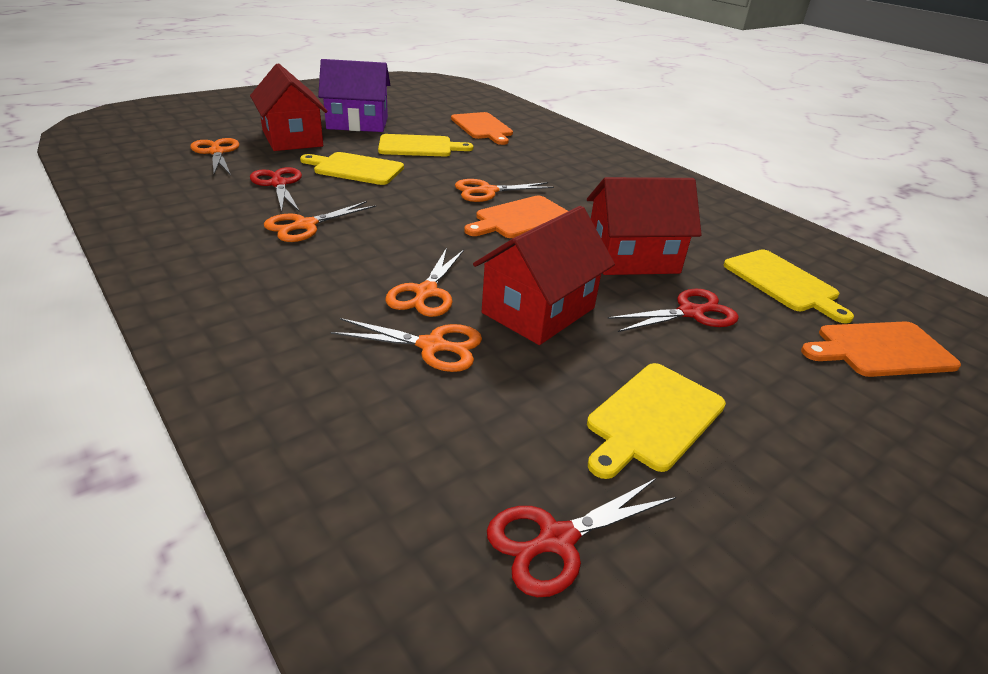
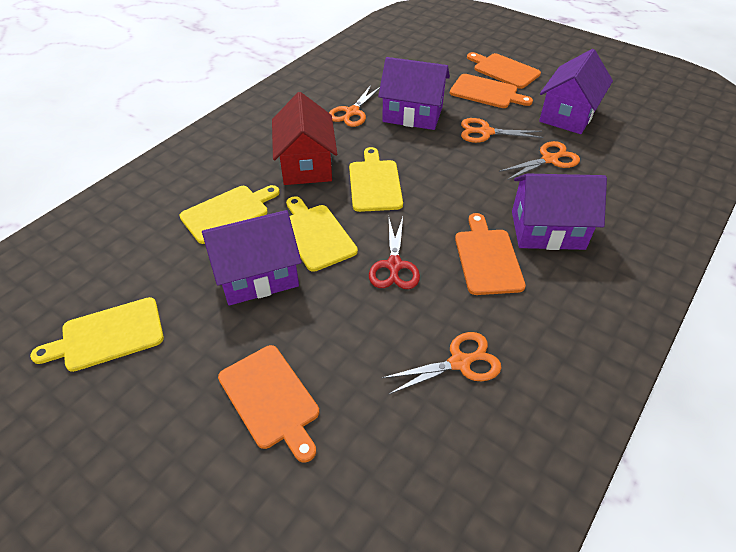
orange cutting board: [451,112,513,145] [464,195,568,238] [801,321,961,377] = 3 -> [218,345,319,462] [450,74,533,108] [455,213,526,295] [467,52,541,89] = 4
orange scissors: [190,138,239,175] [264,201,376,242] [331,318,482,372] [386,248,464,317] [455,179,554,202] = 5 -> [329,85,380,127] [382,332,501,395] [461,118,544,143] [499,141,580,180] = 4
purple house: [318,59,390,132] = 1 -> [202,210,302,306] [378,57,450,130] [512,173,607,250] [539,49,613,134] = 4
red house: [250,63,327,151] [473,206,615,345] [587,177,702,275] = 3 -> [272,92,337,185] = 1
red scissors: [250,167,302,212] [487,478,676,597] [608,289,739,332] = 3 -> [369,217,420,289] = 1

